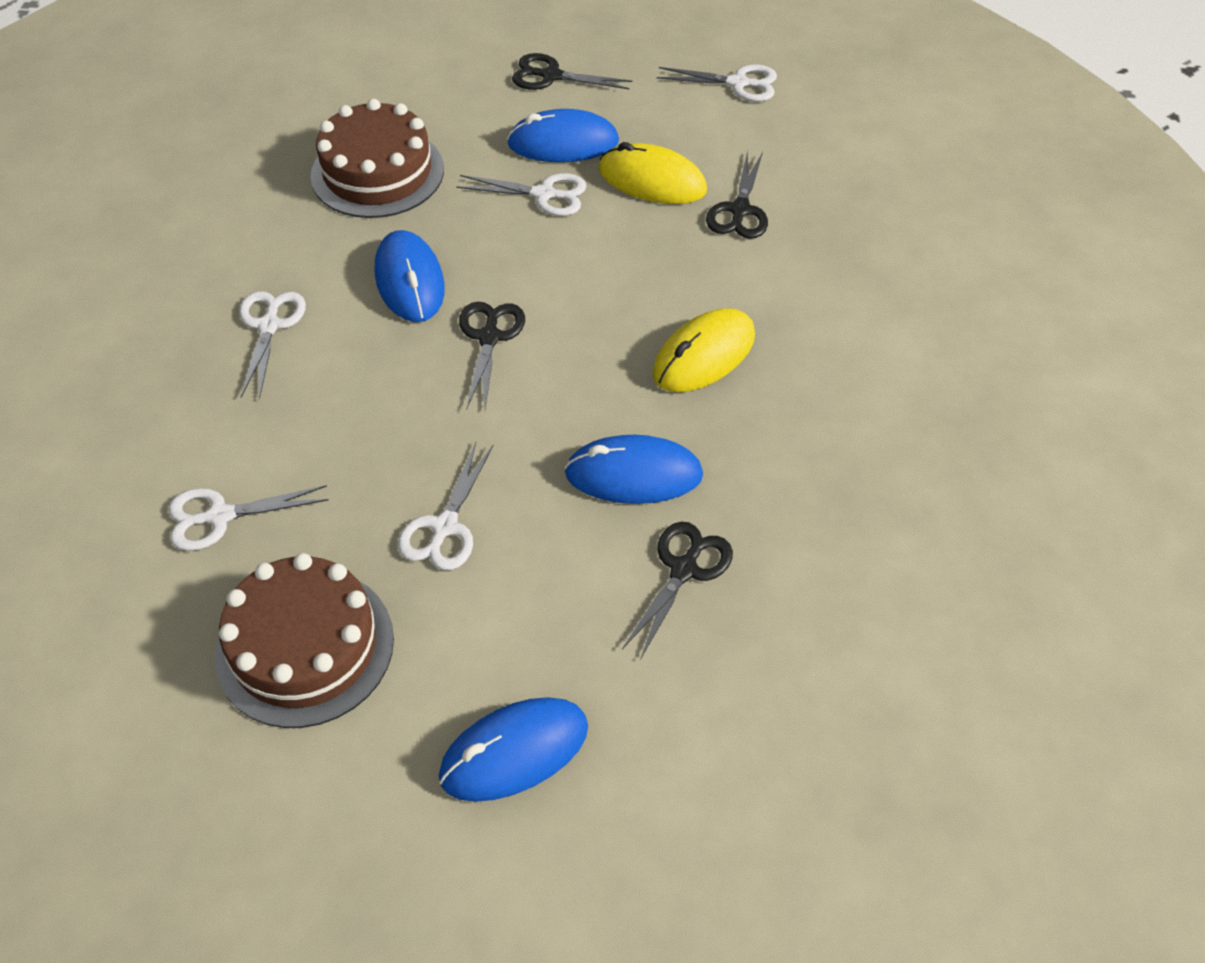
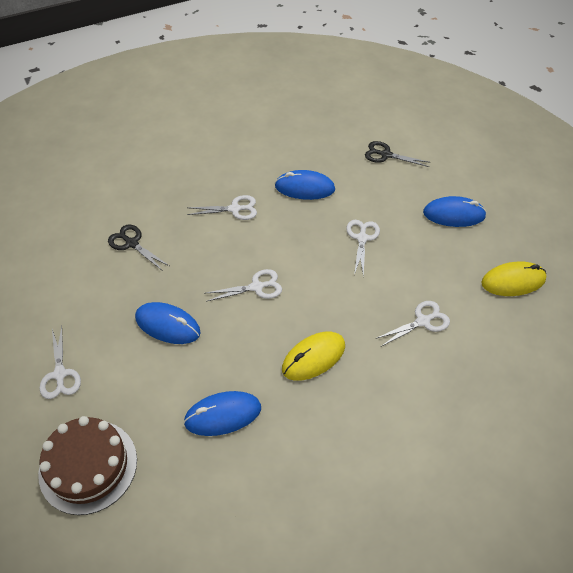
black scissors: [459,302,525,408] [512,53,632,90] [622,522,733,660] [706,151,768,239] = 4 -> [108,225,169,271] [365,141,431,167] = 2
brown cake: [215,553,394,728] [311,99,444,218] = 2 -> [38,416,137,515] = 1

